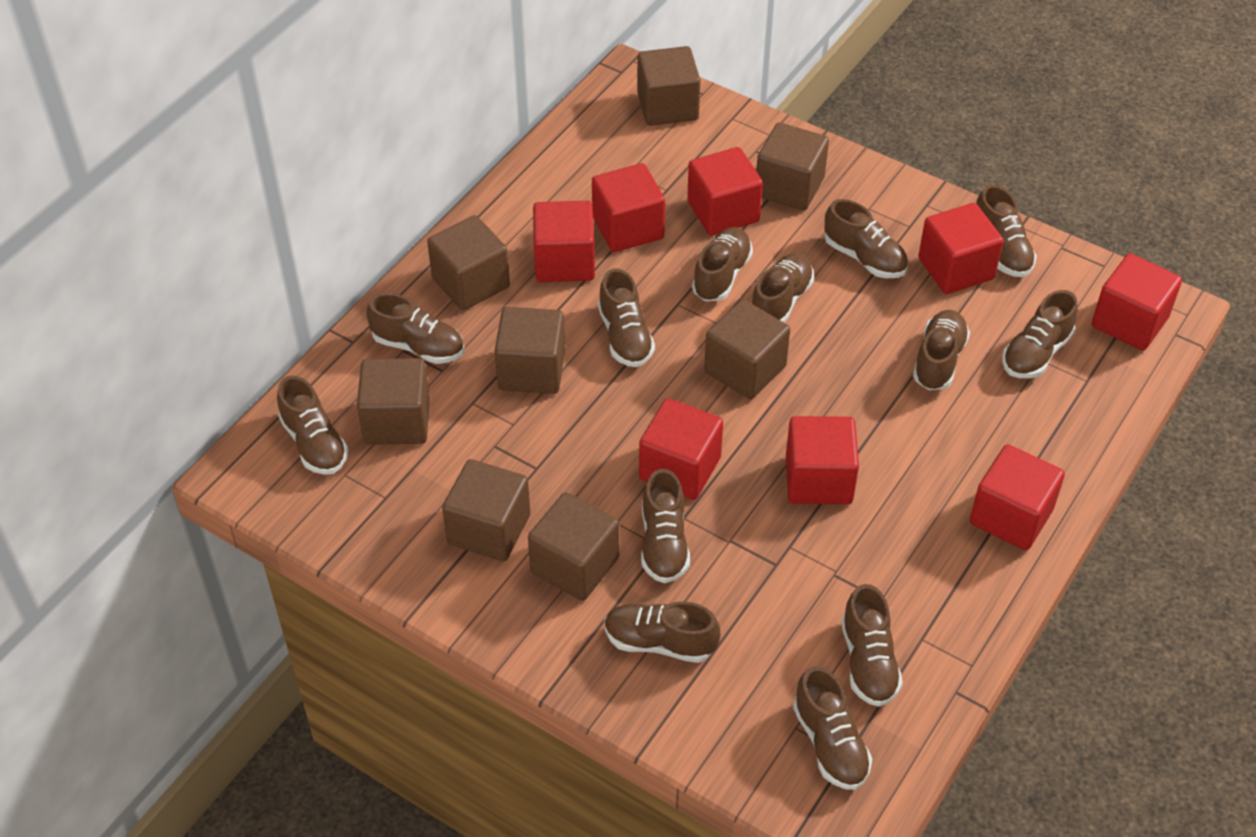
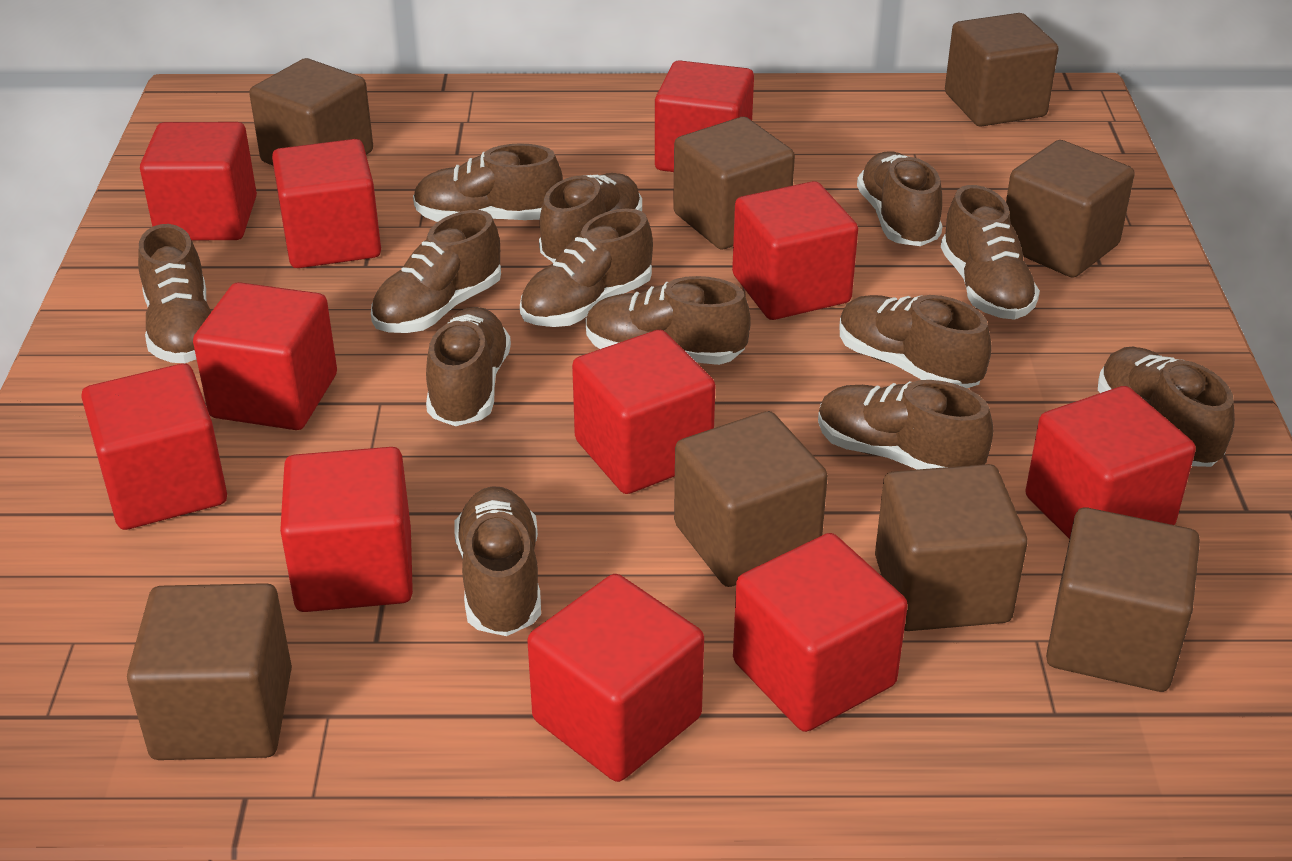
red cube: [533,201,595,282] [592,163,665,252] [639,398,723,500] [687,147,763,236] [786,416,859,504] [918,203,1004,294] [970,444,1065,550] [1092,253,1182,351] = 8 -> [81,364,227,530] [140,122,257,240] [193,282,337,430] [272,139,381,268] [280,447,413,612] [527,574,704,782] [572,330,715,494] [655,60,754,172] [732,181,858,320] [733,533,908,732] [1026,386,1196,539] = 11

